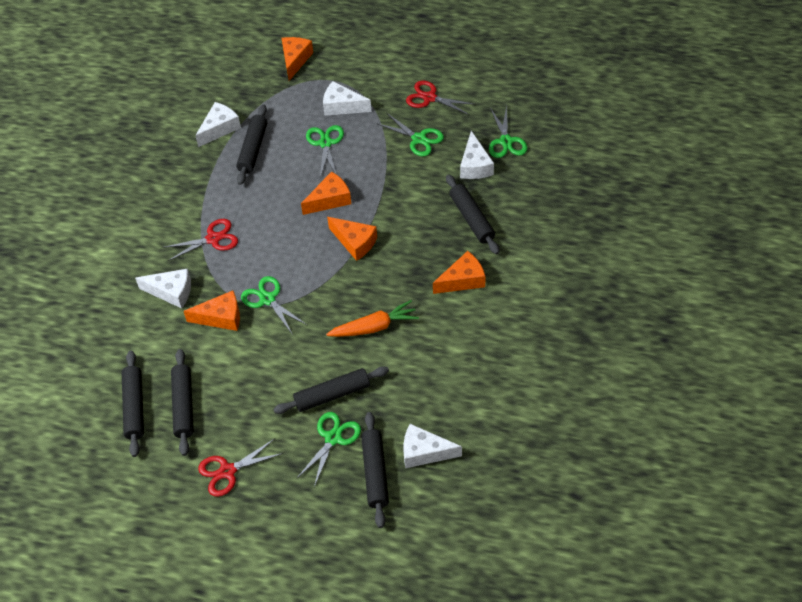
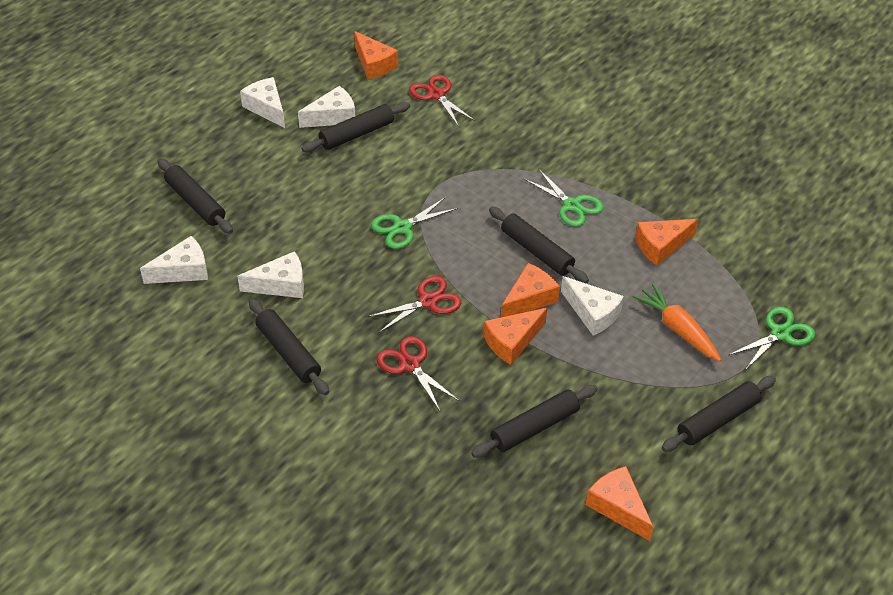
green scissors: [241,276,307,335] [296,412,361,487] [306,125,344,178] [376,113,444,156] [489,105,528,158] = 5 -> [371,197,458,249] [524,168,604,227] [729,307,815,370] = 3

